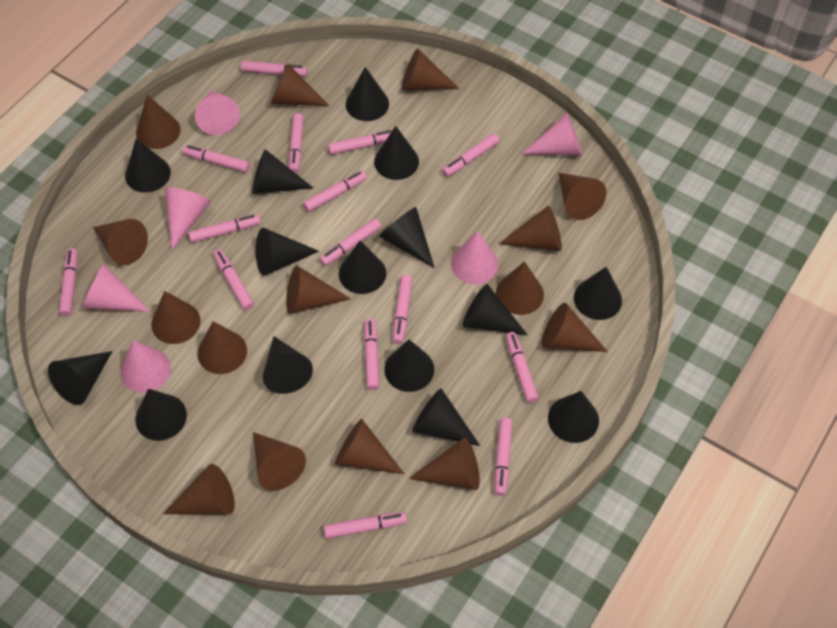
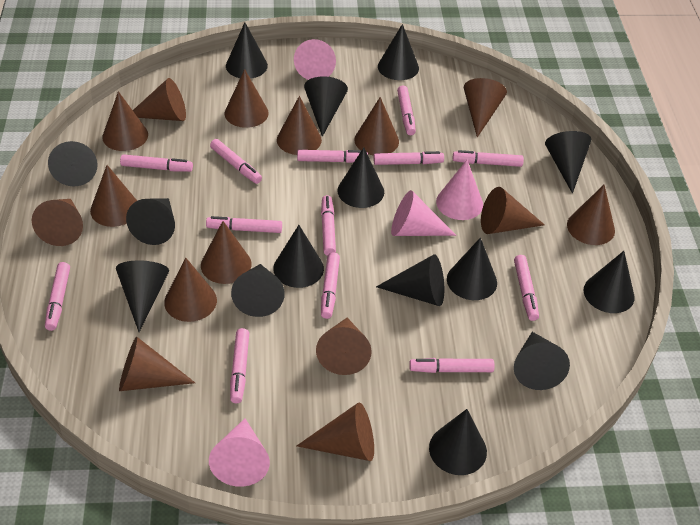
pink cone: [82,264,150,312] [121,340,171,393] [165,187,211,250] [195,90,240,135] [451,231,498,284] [522,113,582,155] = 6 -> [209,419,270,487] [294,39,336,80] [391,190,456,236] [436,160,483,220] = 4
pink marker: [59,248,77,316] [183,145,250,172] [188,214,261,243] [213,249,254,310] [241,61,308,76] [289,113,304,173] [303,171,367,212] [319,218,381,266] [324,512,407,539] [328,130,392,155] [364,318,379,390] [393,275,412,344] [442,133,500,177] [495,418,512,496] [506,332,538,403] = 15 -> [45,262,70,331] [120,154,193,172] [206,216,282,233] [210,139,262,184] [230,328,249,403] [297,150,368,163] [321,195,336,256] [321,252,340,319] [373,151,444,165] [397,85,416,135] [409,358,495,373] [453,150,524,167] [514,255,539,321] = 13

